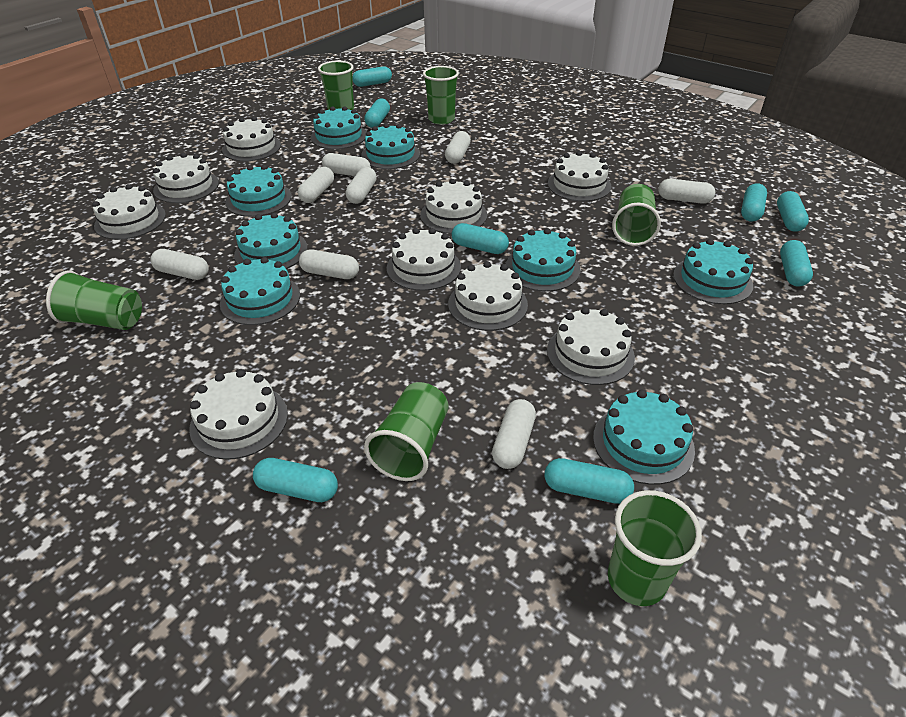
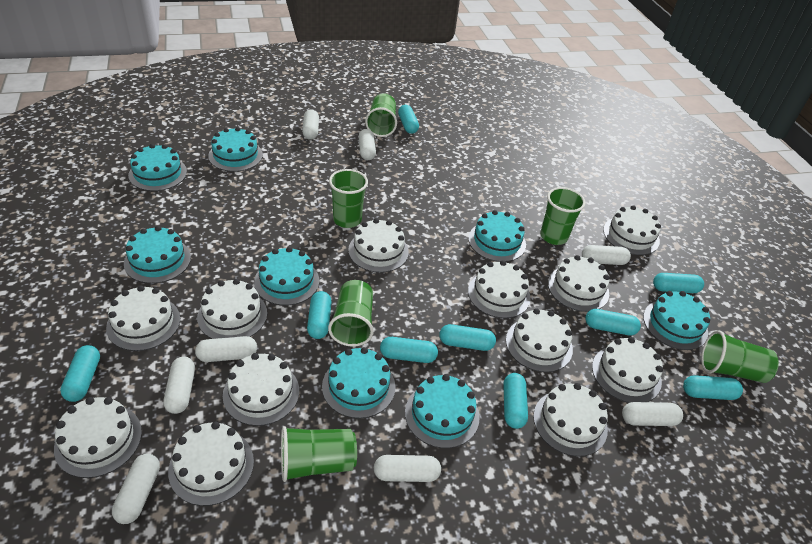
turquoise capsule: [253,458,338,502] [352,66,392,87] [364,98,390,128] [452,223,509,254] [545,458,634,504] [741,183,767,222] [777,191,809,232] [780,240,813,287] = 8 -> [60,345,100,402] [307,291,331,339] [380,337,438,363] [398,105,419,134] [439,324,496,351] [504,373,528,429] [585,309,641,336] [653,273,704,293] [683,375,743,400] = 9
white cake: [92,184,166,240] [153,153,219,203] [189,369,288,460] [222,117,281,161] [387,228,461,291] [420,179,487,234] [448,261,528,331] [547,307,635,385] [548,151,611,201] = 9 -> [54,397,142,478] [106,285,180,351] [168,421,254,506] [197,279,267,339] [223,353,299,426] [348,218,409,273] [468,260,531,318] [506,308,573,372] [533,383,608,457] [548,255,610,312] [592,337,663,403] [603,205,661,255] = 12

